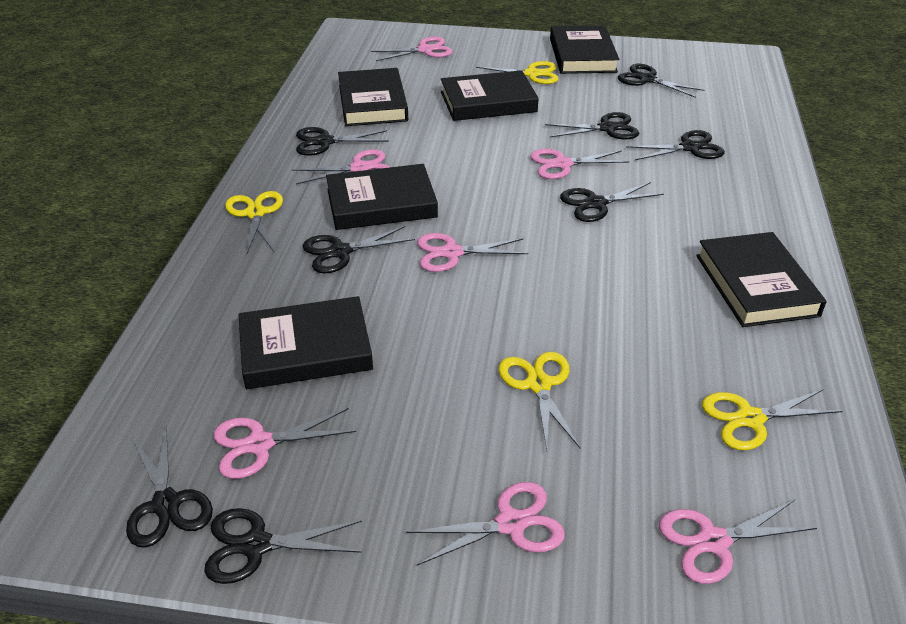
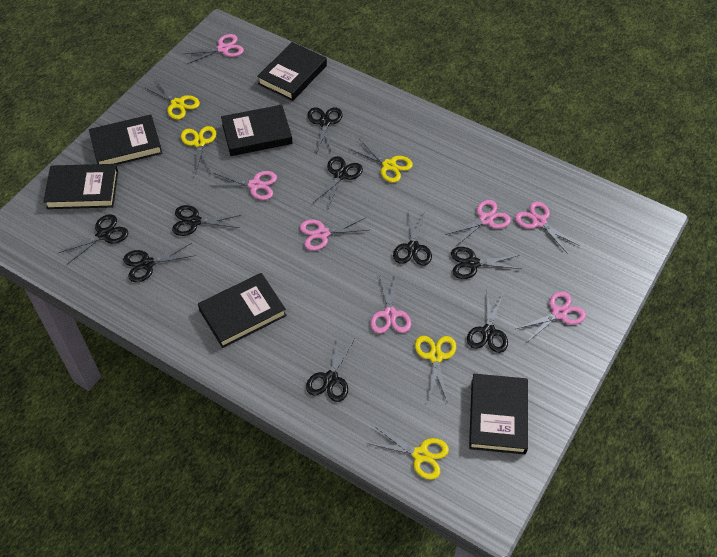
black scissors: [126,428,213,548] [204,508,362,584] [296,127,389,156] [302,226,415,273] [545,112,639,140] [560,182,664,222] [618,64,704,98] [626,130,725,160] = 8 -> [58,214,128,264] [123,243,196,282] [172,205,241,236] [306,335,355,402] [308,107,342,153] [313,156,363,208] [393,211,432,266] [451,247,521,279] [467,290,508,353] = 9
yellow scissors: [225,191,283,255] [476,61,558,84] [499,352,580,450] [702,389,843,450] = 4 -> [144,80,200,119] [181,126,216,174] [350,139,413,182] [367,426,449,480] [415,336,456,401] = 5

